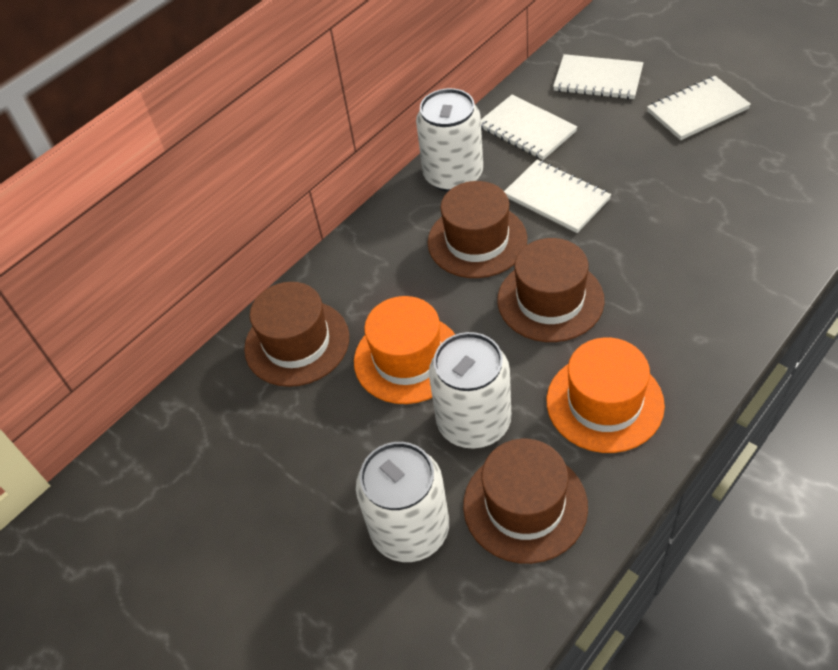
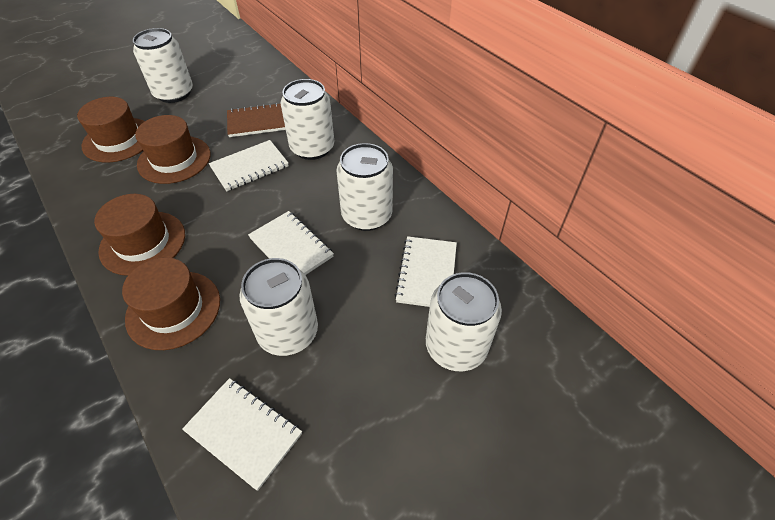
brown notebook: none = 0 -> [227,103,286,137] = 1
orange hat: [354,296,455,404] [547,338,665,453] = 2 -> none = 0
white can: [356,442,449,562] [416,88,483,192] [429,332,511,449] = 3 -> [133,28,193,103] [239,258,318,356] [280,79,334,160] [336,143,393,231] [426,272,502,371] = 5

